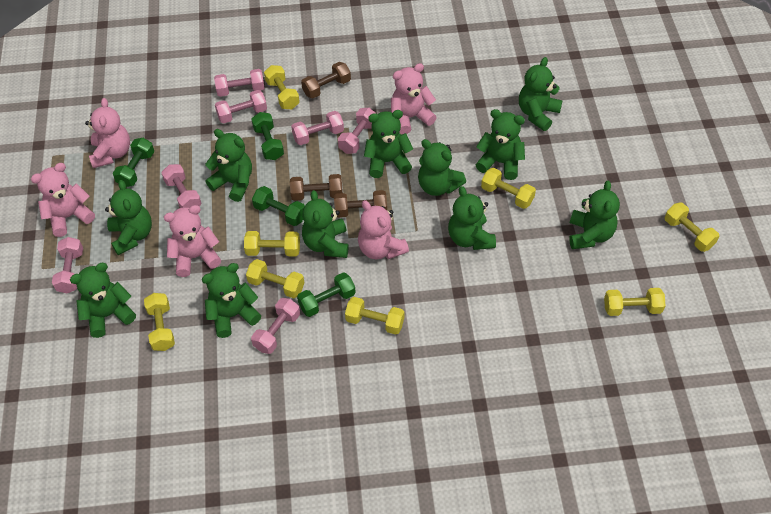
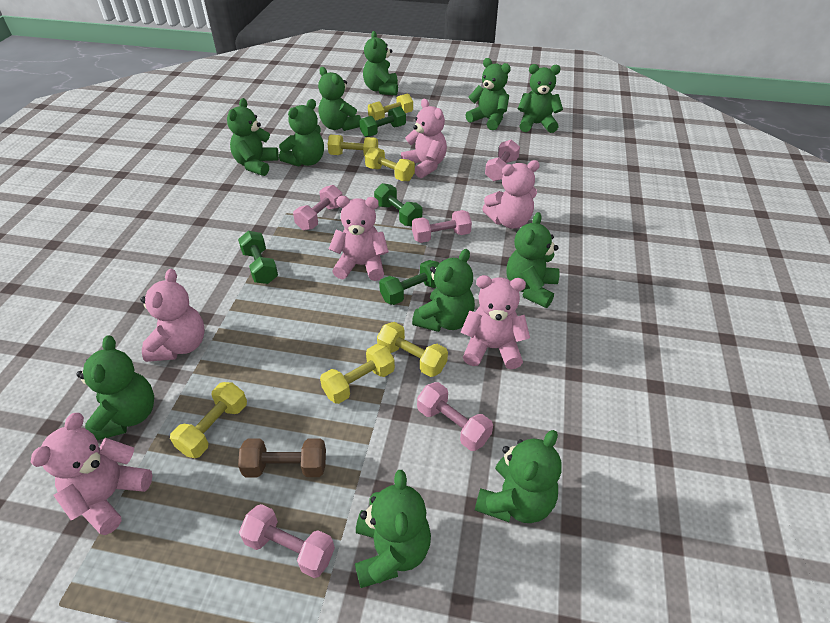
brown dumbbell: [290,174,343,201] [301,62,351,98] [334,190,387,218] = 3 -> [238,438,326,477] = 1
pink dumbbell: [52,237,83,293] [162,164,201,208] [214,69,265,97] [215,90,267,124] [251,298,300,354] [291,111,344,145] [338,108,377,154] = 7 -> [239,504,335,578] [293,185,343,230] [412,210,472,243] [417,382,493,451] [485,139,520,181] = 5
pink teddy bear: [31,163,95,237] [85,98,130,168] [164,205,221,277] [358,200,409,259] [391,63,437,134] = 5 -> [31,413,153,535] [140,269,205,362] [329,196,389,281] [401,99,447,178] [461,275,530,369] [482,160,540,229] = 6
yellow dumbbell: [144,293,175,351] [244,231,300,256] [246,259,304,298] [264,65,300,109] [345,297,405,335] [481,168,536,209] [604,288,666,316] [665,203,719,252] = 8 -> [170,382,247,458] [320,344,395,404] [327,135,378,156] [365,147,415,181] [368,93,413,121] [377,322,448,377] = 6

